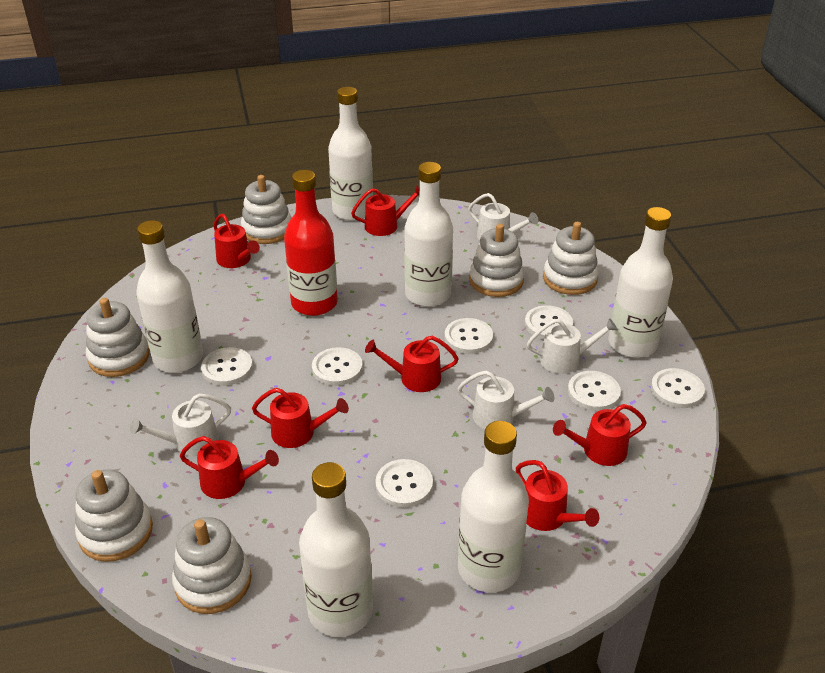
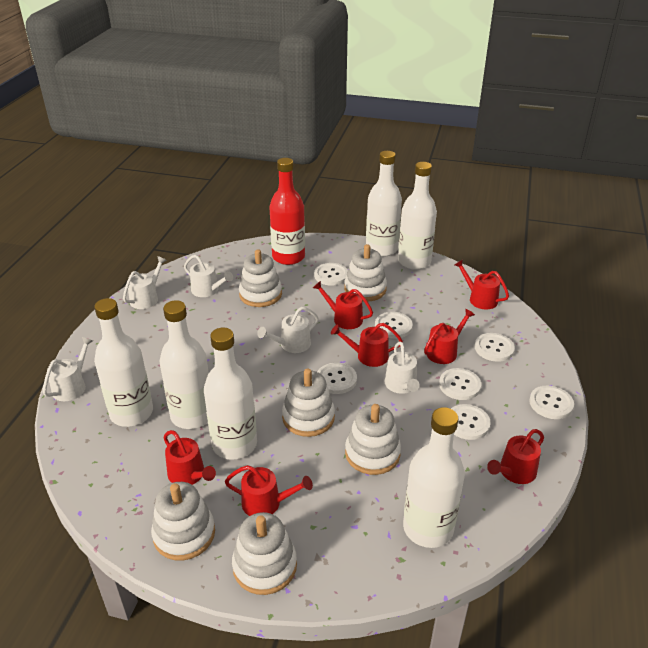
white watering can: [130,393,231,456] [457,370,555,429] [468,193,538,240] [527,318,618,374] = 4 -> [43,337,93,401] [123,256,167,309] [184,255,233,297] [257,307,319,353] [385,342,420,394] = 5

